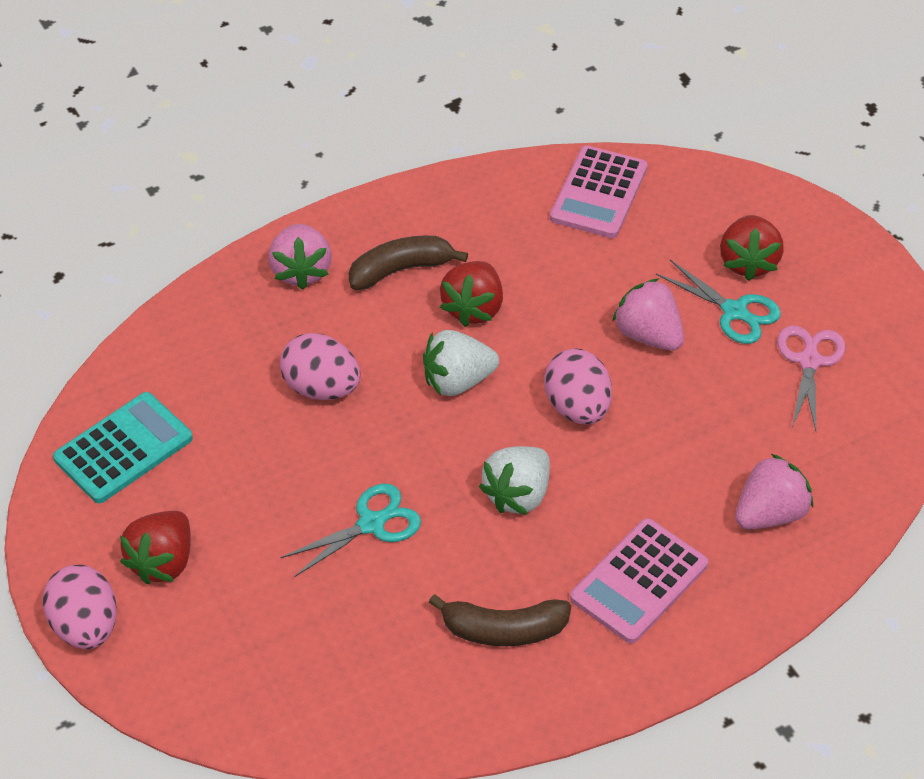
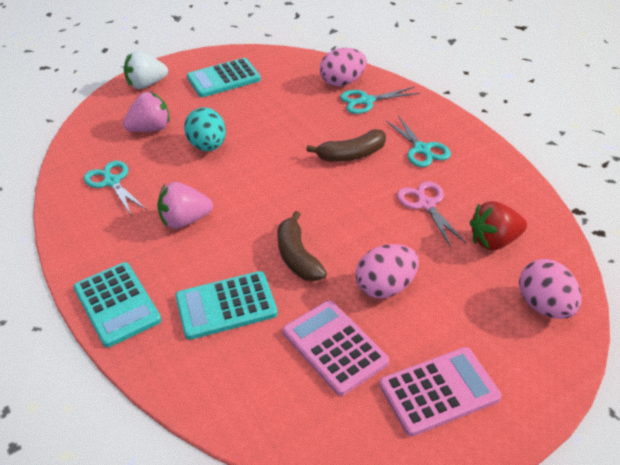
pink strawberry: [268,224,332,290] [612,278,684,351] [735,454,813,529] = 3 -> [123,92,170,132] [157,182,213,229] = 2
red strawberry: [120,511,191,584] [440,261,503,327] [720,215,784,281] = 3 -> [470,201,527,250] = 1
turquoise calculator: [53,392,193,503] = 1 -> [74,262,162,347] [175,271,278,340] [187,58,261,97] = 3
turquoise egg: none = 0 -> [184,107,226,151] = 1
turquoise scissors: [280,484,421,577] [656,260,781,344] = 2 -> [84,161,147,215] [340,87,420,114] [385,116,451,167] = 3
white strawberry: [423,330,499,396] [479,446,550,515] = 2 -> [124,51,168,89] = 1

